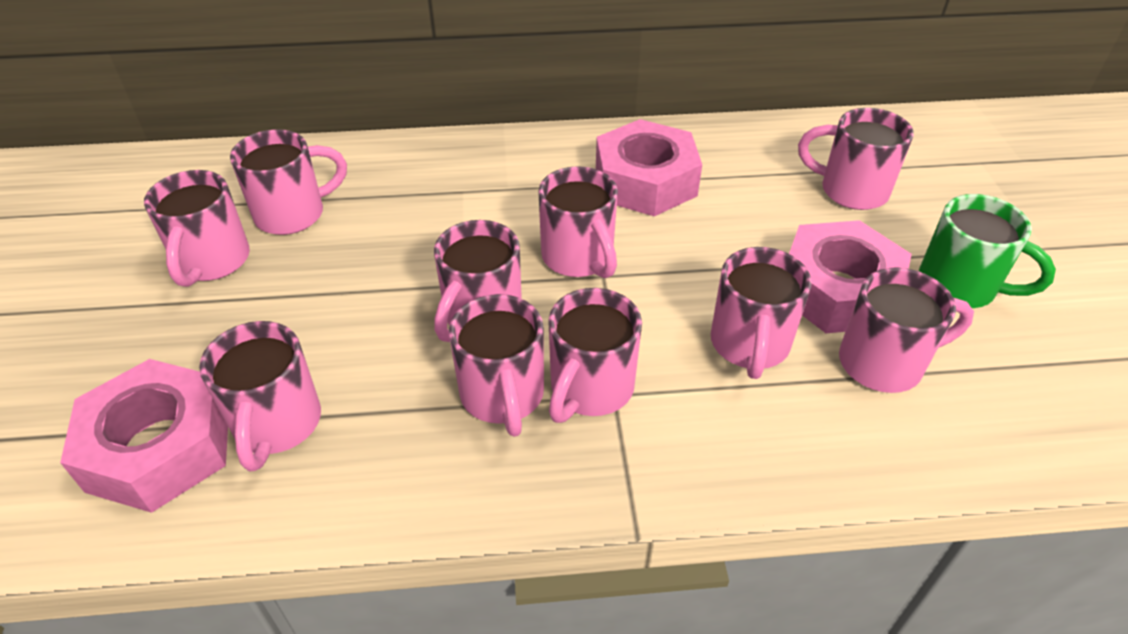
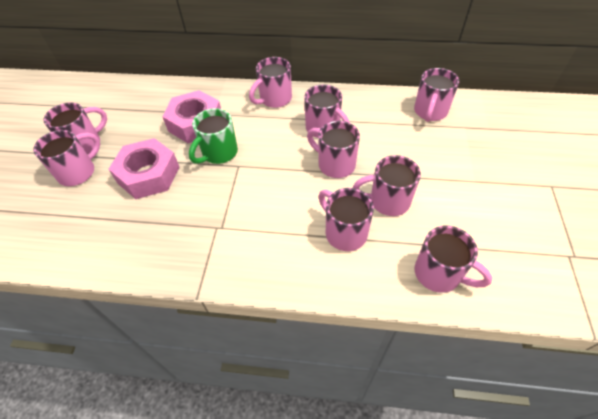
pink mug: [144,170,250,287] [199,321,321,471] [230,129,347,235] [434,220,522,342] [449,294,544,437] [538,166,618,278] [548,288,642,423] [711,247,812,379] [798,108,914,210] [839,267,974,393] = 10 -> [33,130,100,186] [43,103,107,154] [249,57,292,108] [304,85,350,138] [307,121,360,178] [318,188,374,251] [353,155,421,216] [414,68,459,122] [414,226,492,293] = 9
pink nut: [60,359,228,513] [596,119,702,216] [789,220,912,333] = 3 -> [109,138,179,199] [162,90,221,143] = 2

